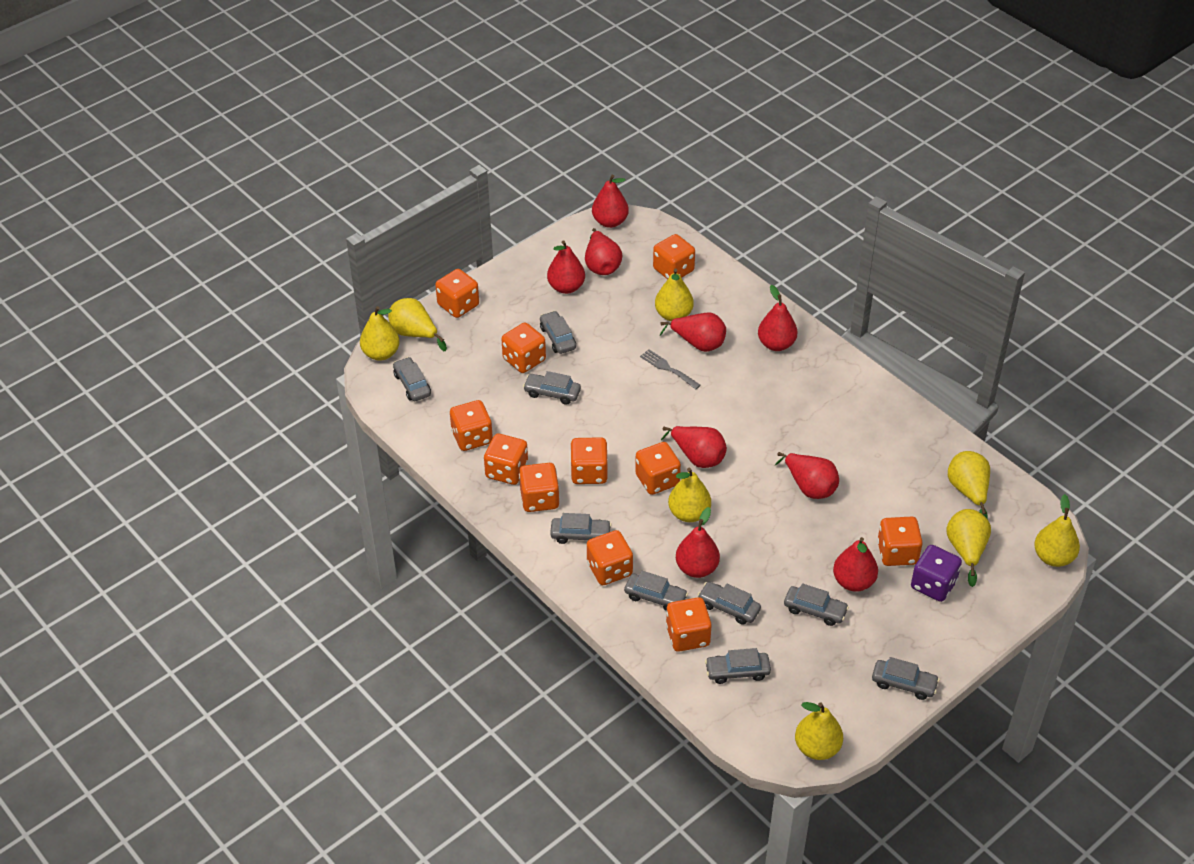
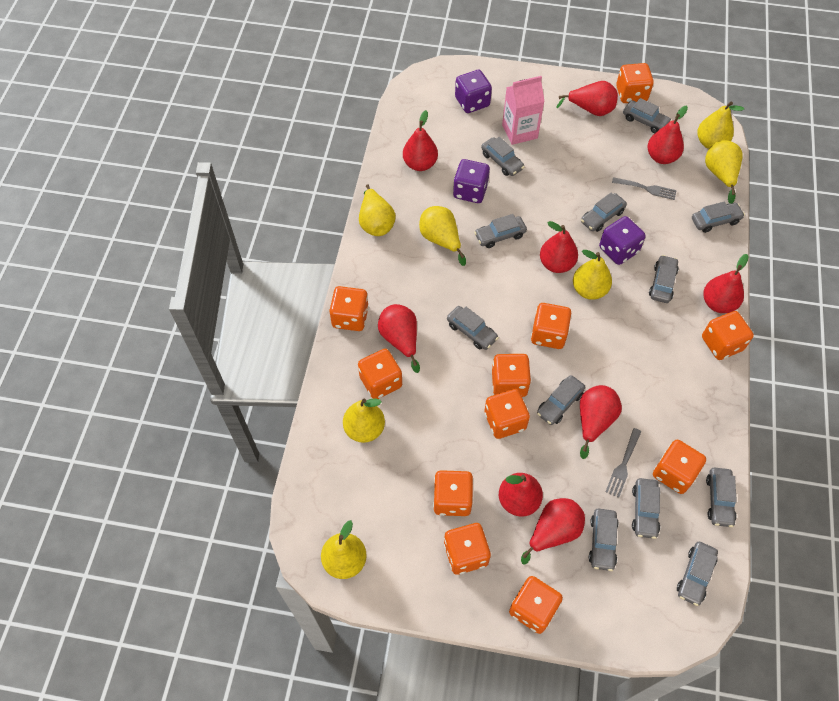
grey car: [393,357,431,401] [523,371,581,405] [540,311,576,354] [550,513,612,544] [624,571,688,611] [698,582,761,625] [705,648,771,684] [784,583,849,626] [872,657,940,700] = 9 -> [447,306,499,350] [474,214,527,248] [481,137,525,176] [537,375,585,425] [581,193,627,232] [589,509,619,571] [623,98,672,133] [632,478,660,539] [649,255,679,303] [677,542,718,606] [692,202,745,233] [706,468,737,527] = 12
grey fork: [640,349,701,390] = 1 -> [605,428,641,498] [612,177,677,200] = 2
pink carton: none = 0 -> [502,76,545,145] = 1
purple dice: [911,545,962,602] = 1 -> [453,159,490,203] [455,70,492,113] [599,216,646,265] = 3
yellow pear: [360,306,400,361] [388,298,447,351] [655,269,694,321] [668,468,711,522] [795,702,843,760] [946,509,991,587] [948,451,990,519] [1034,494,1080,567] = 8 -> [321,520,367,579] [343,398,385,443] [359,184,396,236] [419,206,466,266] [573,250,612,300] [697,101,744,149] [705,140,743,204] = 7

